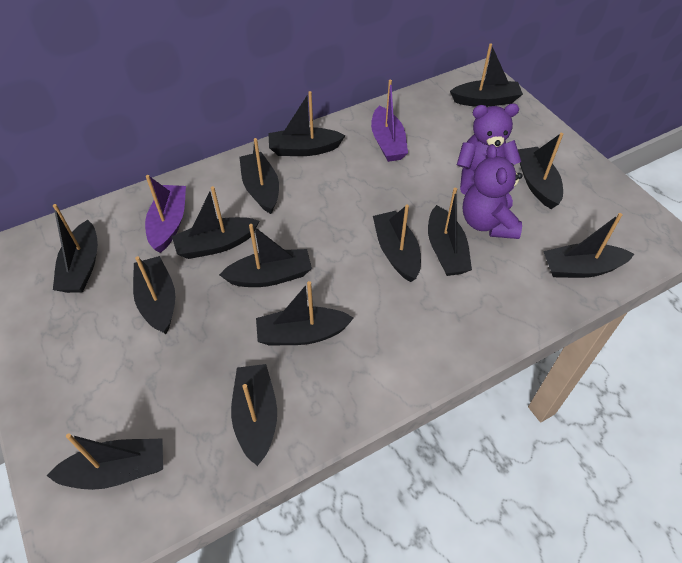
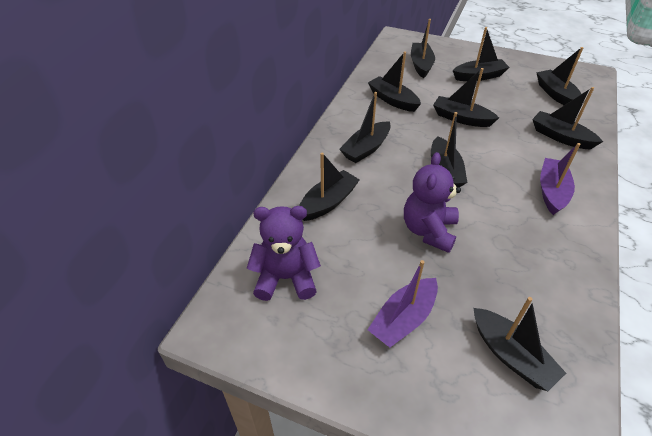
black boat: [47,433,163,490] [53,204,98,293] [133,256,175,334] [172,186,259,259] [219,224,312,287] [231,364,277,466] [239,138,279,214] [256,281,354,346] [268,91,346,156] [373,204,421,282] [428,188,472,276] [450,43,523,107] [518,133,563,209] [543,213,634,278] = 14 -> [299,152,360,221] [339,92,391,163] [368,51,421,112] [411,19,435,78] [431,112,467,187] [433,68,499,127] [453,27,510,81] [474,297,566,391] [532,87,603,150] [536,47,583,105] = 10

